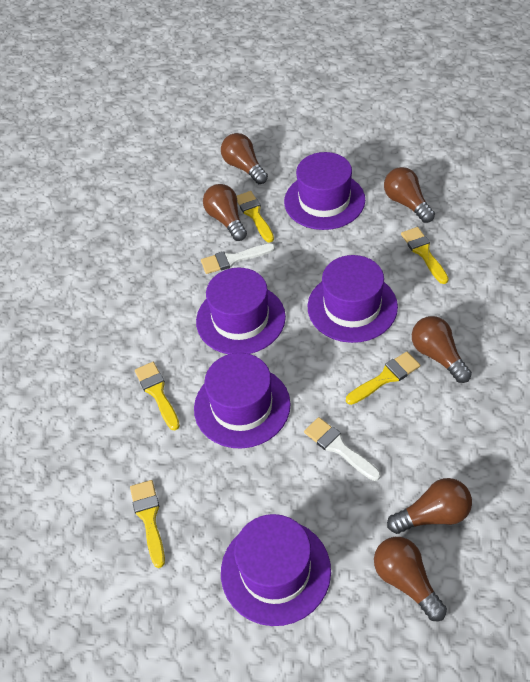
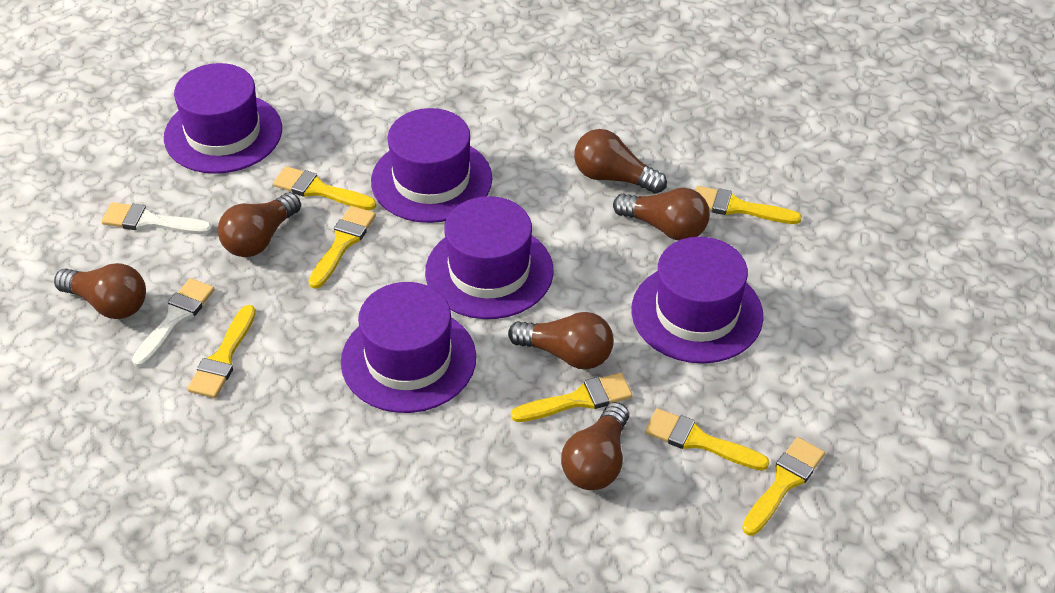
yellow brush: [130,480,165,568] [135,362,180,430] [237,191,274,243] [346,352,420,405] [401,227,449,284] = 5 -> [187,305,256,398] [273,166,376,210] [308,206,376,289] [511,372,632,422] [645,408,769,471] [695,186,802,224] [742,437,825,536] = 7

